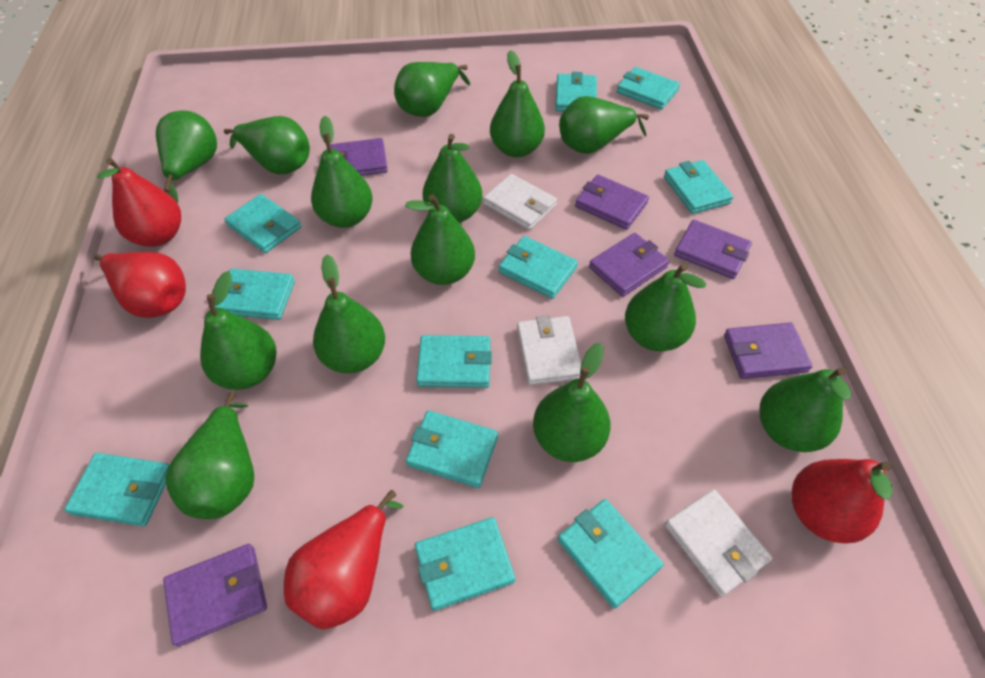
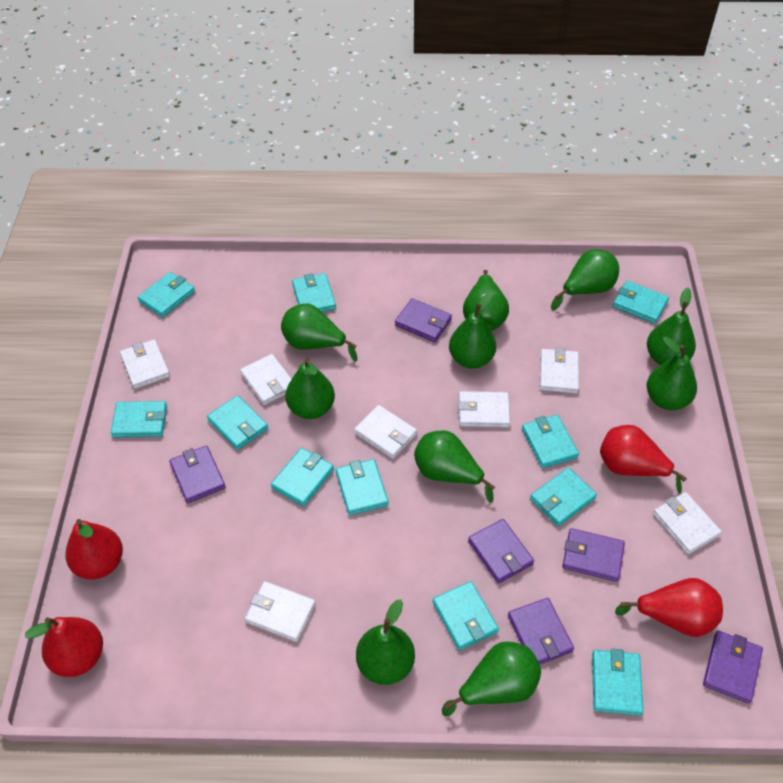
green pear: [156,110,217,204] [165,391,254,519] [200,271,277,390] [224,116,310,175] [311,116,373,228] [313,255,385,373] [394,62,470,117] [405,194,475,285] [423,134,482,223] [490,50,545,157] [533,343,611,462] [559,96,649,154] [625,263,707,351] [760,367,851,452] = 14 -> [281,304,357,362] [285,358,335,419] [356,599,415,685] [414,430,495,503] [442,641,541,717] [449,292,496,369] [463,270,509,331] [551,249,619,310] [647,287,696,365] [647,337,697,410] = 10
white wallet: [483,174,557,230] [517,315,581,385] [665,489,772,597] = 3 -> [120,339,170,389] [240,354,291,405] [245,581,316,642] [354,405,417,459] [458,391,510,428] [540,347,579,394] [653,492,722,554] = 7

